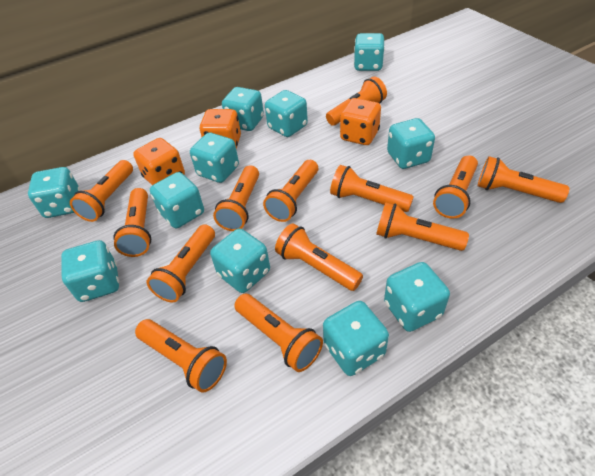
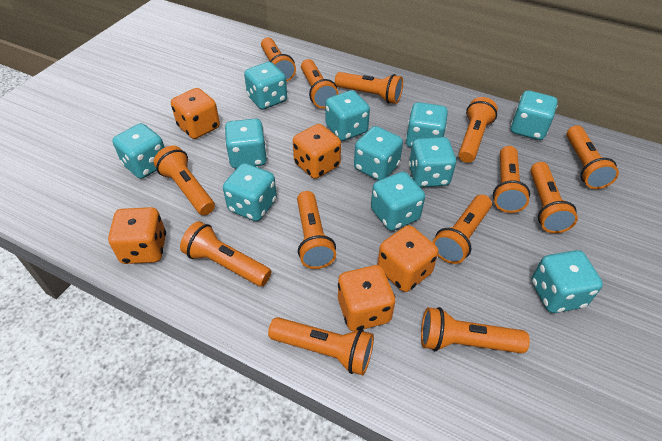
orange dice: [133,138,185,185] [199,109,241,149] [340,98,381,145] = 3 -> [108,207,166,264] [171,88,220,139] [293,124,341,179] [338,265,395,331] [377,225,438,292] = 5

